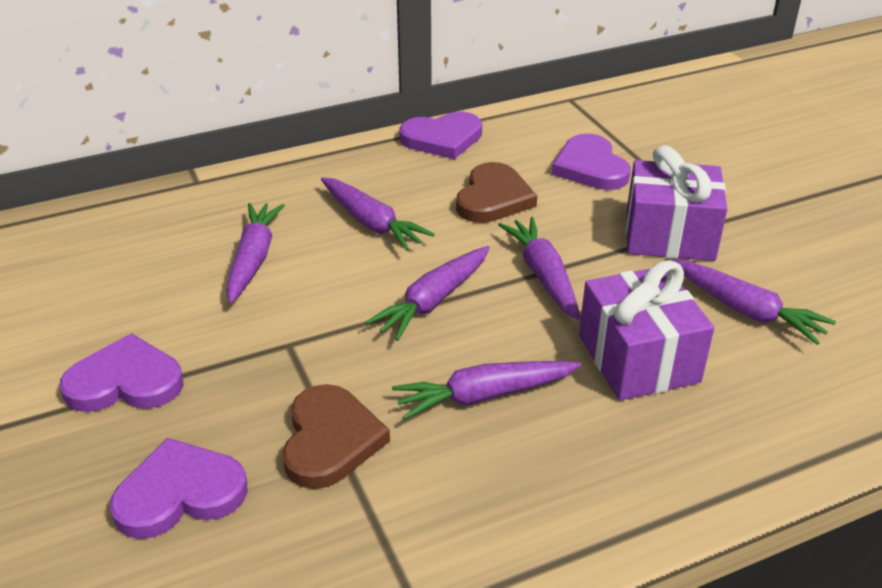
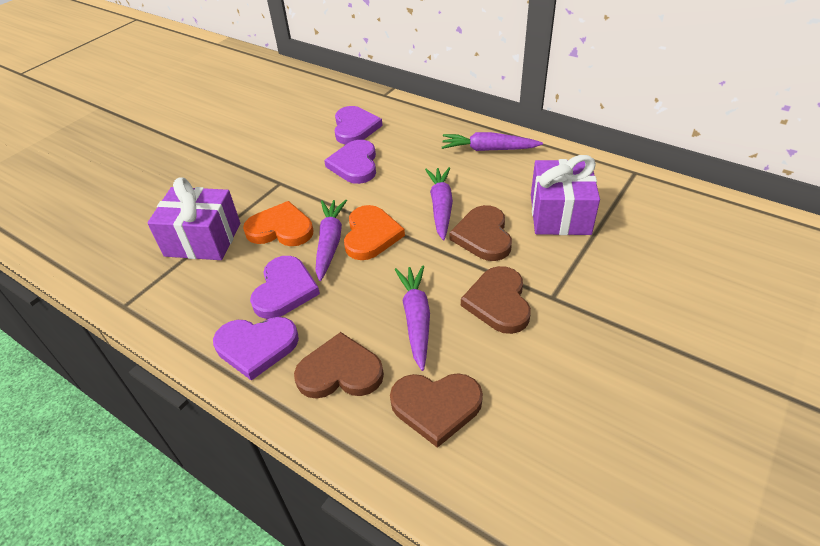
brown heart: [282,384,390,489] [456,162,537,223] = 2 -> [294,332,384,399] [390,373,483,448] [449,205,512,261] [461,266,531,334] = 4
orange heart: none = 0 -> [243,201,313,246] [344,205,405,260] = 2
purple carrot: [226,203,285,304] [321,177,435,251] [365,246,490,341] [392,361,581,420] [498,217,581,320] [669,259,836,345] = 6 -> [315,200,347,281] [395,265,430,371] [425,167,453,240] [442,132,543,151] = 4

